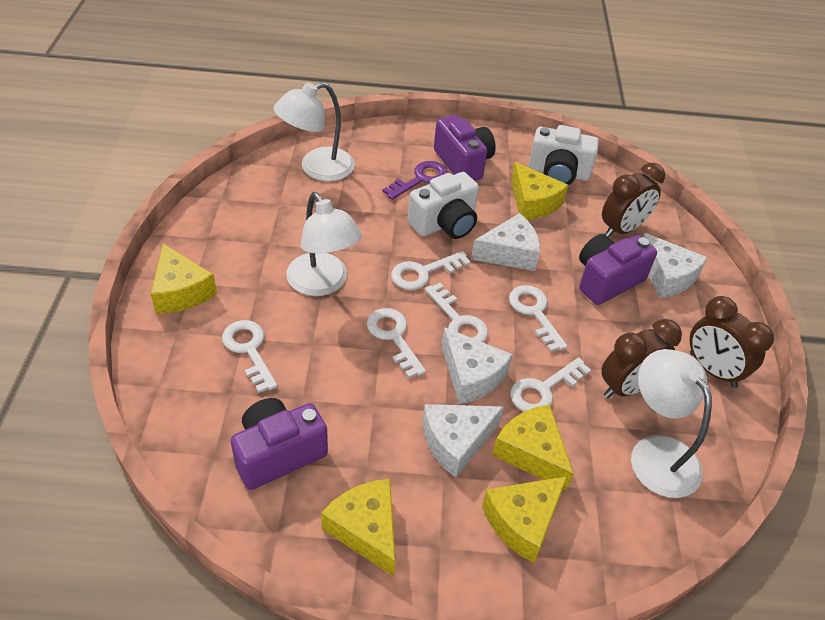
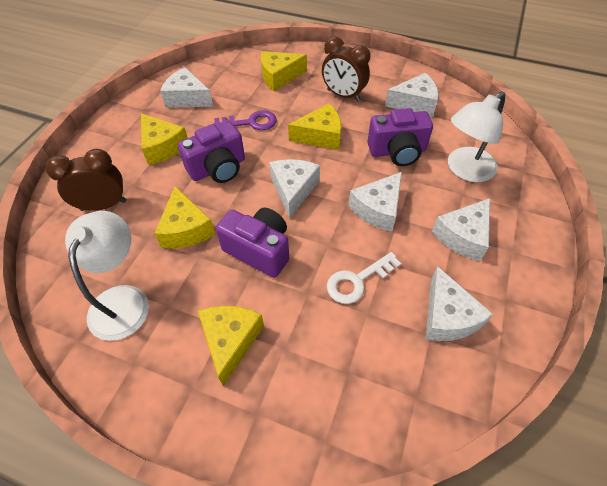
brown clock: [601,319,682,398] [602,163,665,238] [689,296,774,388] = 3 -> [46,149,126,211] [322,37,370,101] = 2
white camera: [408,172,479,239] [529,125,599,185] = 2 -> none = 0
white cheese: [423,404,504,478] [441,327,513,404] [471,213,540,271] [643,233,708,298] = 4 -> [160,67,213,108] [269,159,320,218] [349,172,402,232] [385,73,438,116] [425,266,493,341] [432,198,490,261] = 6
white key: [222,320,278,393] [367,308,426,379] [391,251,470,290] [425,283,488,342] [509,285,567,352] [510,357,591,412] = 6 -> [327,252,401,304] = 1
white lamp: [274,82,355,181] [286,192,362,296] [631,349,712,498] = 3 -> [65,211,149,341] [448,91,505,182] = 2

